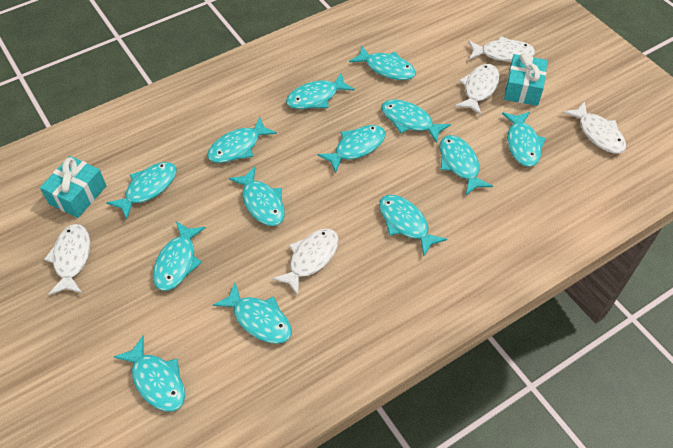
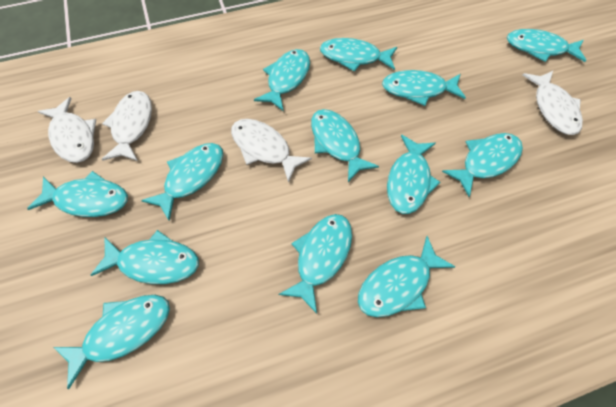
turquoise gift: [40,156,106,218] [504,53,548,106] = 2 -> none = 0
white fish: [44,224,90,295] [272,229,339,296] [455,64,500,115] [468,36,535,62] [563,101,626,154] = 5 -> [38,97,96,163] [101,91,152,161] [231,119,312,183] [523,71,583,135] = 4

